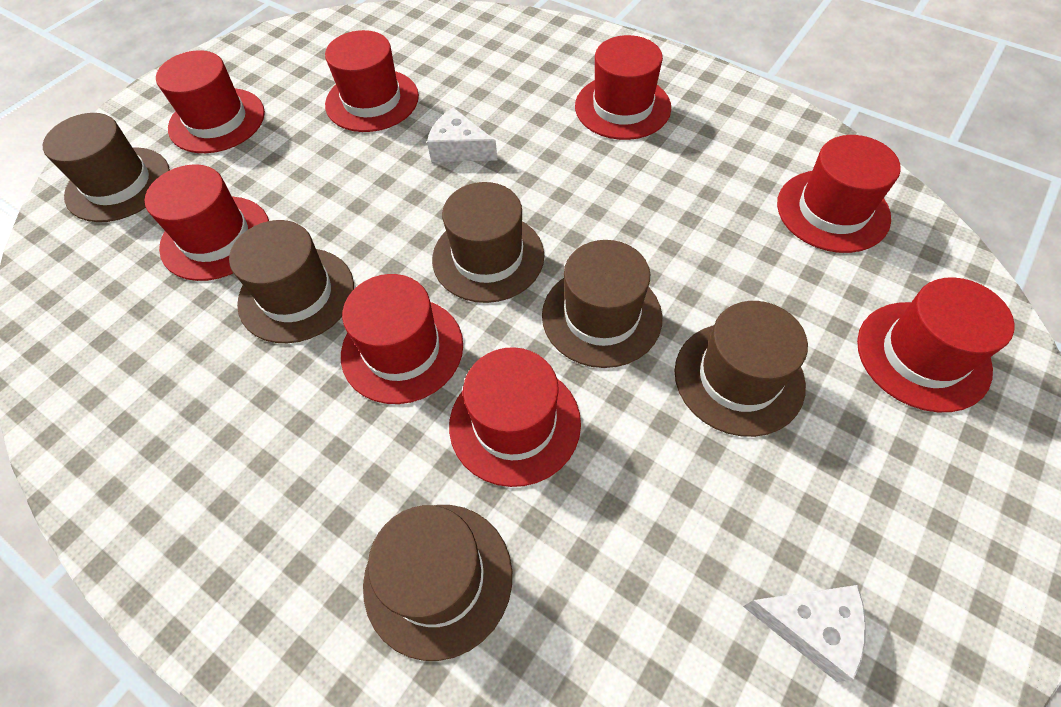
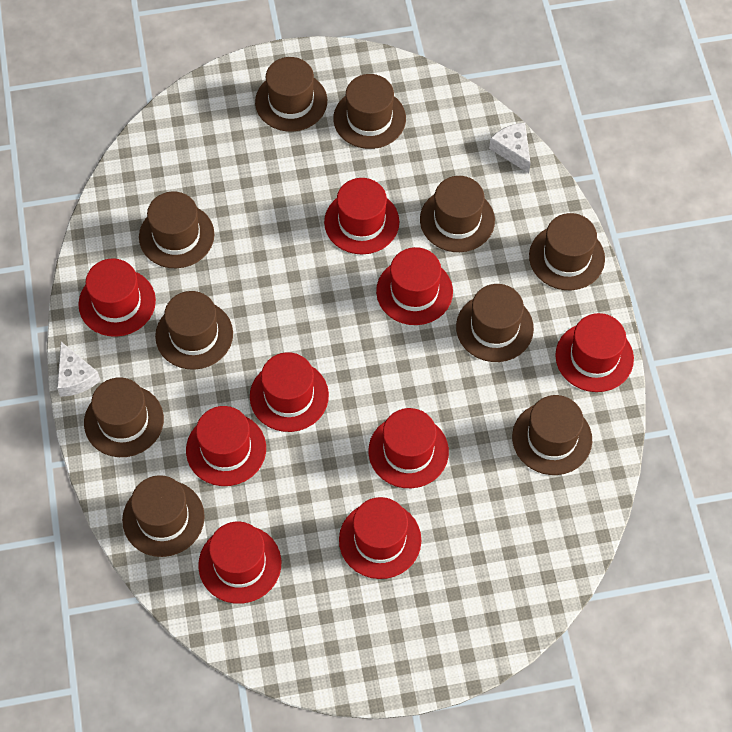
brown hat: [43,113,170,222] [229,220,354,343] [363,505,512,661] [432,182,544,303] [542,240,662,368] [675,301,808,437] = 6 -> [84,377,164,457] [122,475,205,557] [139,191,214,268] [155,291,233,370] [255,57,327,132] [333,74,406,149] [420,176,495,252] [456,284,534,362] [512,395,592,475] [529,213,605,290] = 10
red hat: [144,164,269,281] [156,50,265,153] [325,30,419,132] [341,274,463,404] [449,347,581,487] [575,35,671,140] [777,135,901,253] [857,277,1015,412] = 8 -> [78,258,156,337] [186,406,266,486] [198,522,281,604] [250,352,329,432] [324,178,399,255] [339,497,421,579] [368,408,449,488] [376,247,453,325] [555,313,634,392] = 9

